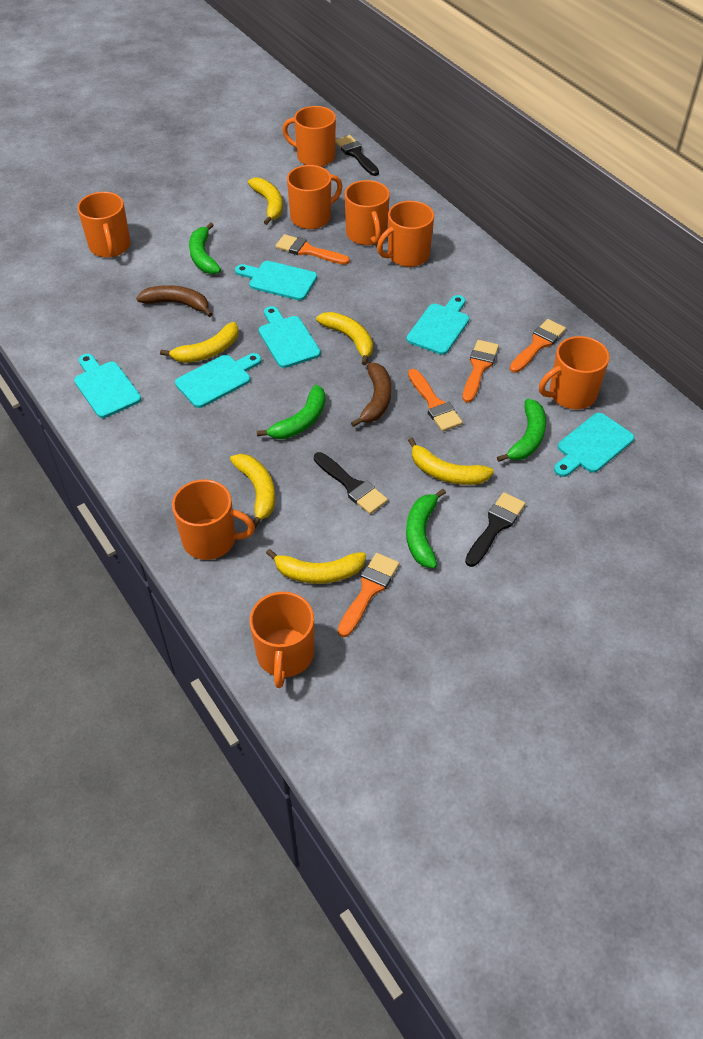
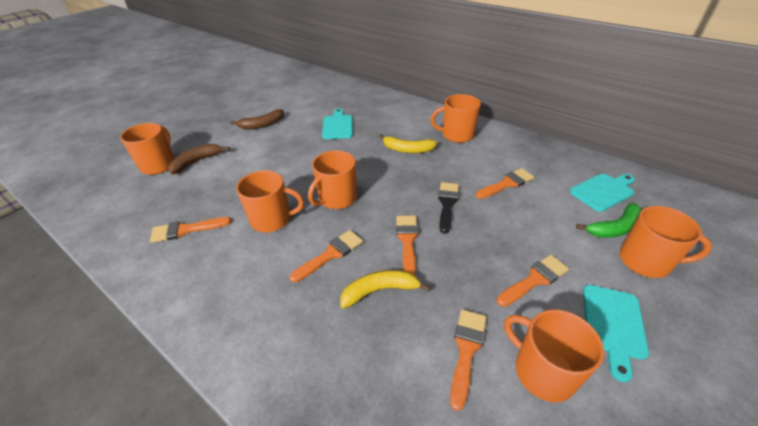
black brush: [314,452,388,514] [335,135,379,176] [465,492,525,567] = 3 -> [438,182,459,234] = 1
green banana: [189,222,221,274] [257,385,325,439] [406,489,446,568] [497,399,546,462] = 4 -> [576,203,642,238] = 1
orange brush: [275,234,350,265] [338,553,399,637] [408,369,463,431] [463,340,499,403] [510,319,566,373] = 5 -> [150,217,231,243] [289,230,363,282] [396,215,418,275] [450,309,487,411] [476,168,535,199] [497,255,569,307] = 6
orange mug: [77,192,131,258] [172,479,255,560] [249,592,314,688] [282,106,336,167] [287,165,342,229] [345,180,390,245] [377,201,434,267] [539,336,610,409] = 8 -> [120,123,175,175] [236,170,304,232] [308,150,357,209] [431,94,481,143] [504,309,604,402] [619,206,712,278] = 6
turquoise cutting board: [74,354,141,418] [175,353,261,408] [235,261,317,301] [259,306,321,368] [407,295,469,355] [554,413,634,477] = 6 -> [322,108,353,139] [570,174,635,212] [583,285,649,382] = 3
yellow banana: [160,322,239,363] [230,454,275,528] [248,178,283,225] [266,549,366,584] [316,312,373,365] [408,438,494,485] = 6 -> [340,270,431,309] [379,134,438,153] = 2

